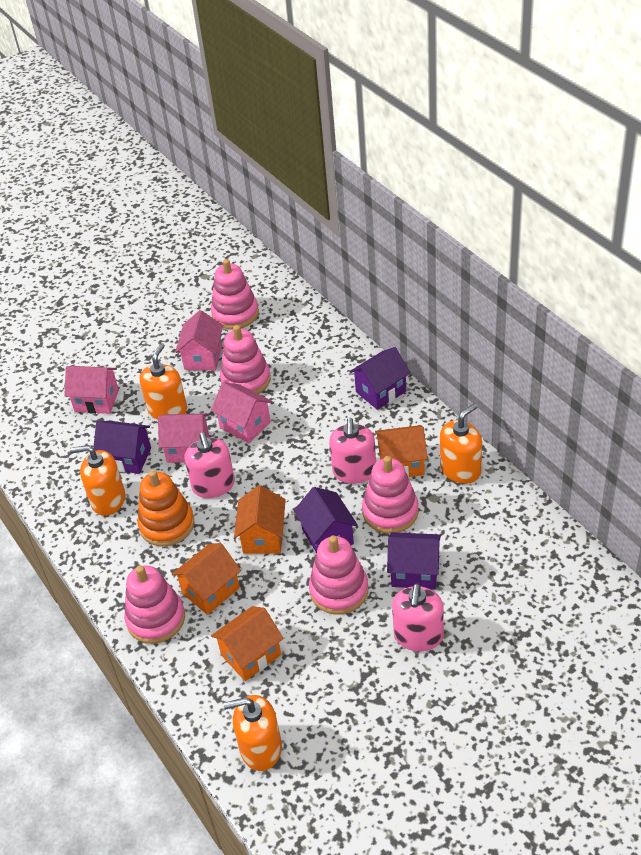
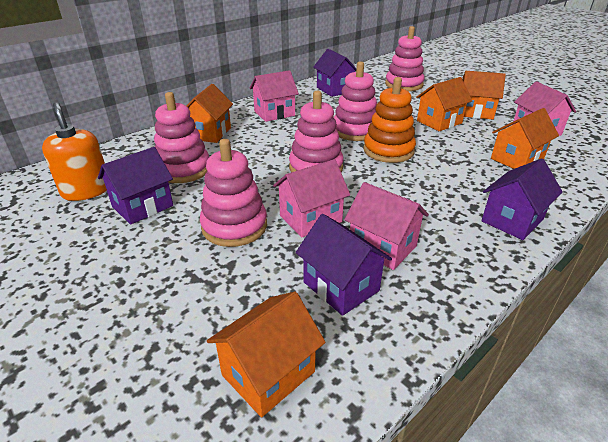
orange house: [172,543,241,615] [211,606,284,681] [234,485,286,554] [375,425,428,478] = 4 -> [187,84,233,143] [207,291,325,417] [416,77,472,131] [462,71,506,120] [491,108,559,169] = 5
orange soap dispenser: [70,445,125,516] [140,343,187,420] [223,695,282,771] [440,403,482,484] = 4 -> [42,102,107,201] = 1
pink soap dispenser: [185,432,235,498] [329,418,376,484] [392,583,444,651] = 3 -> none = 0

